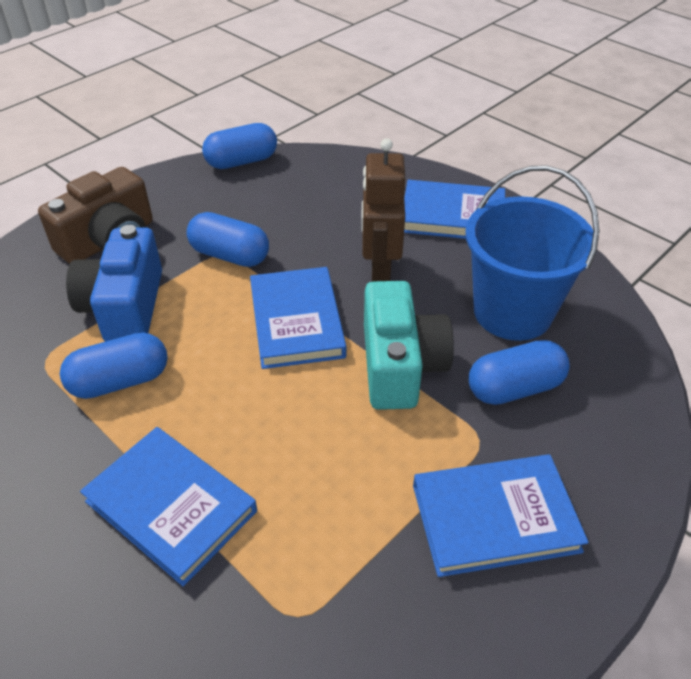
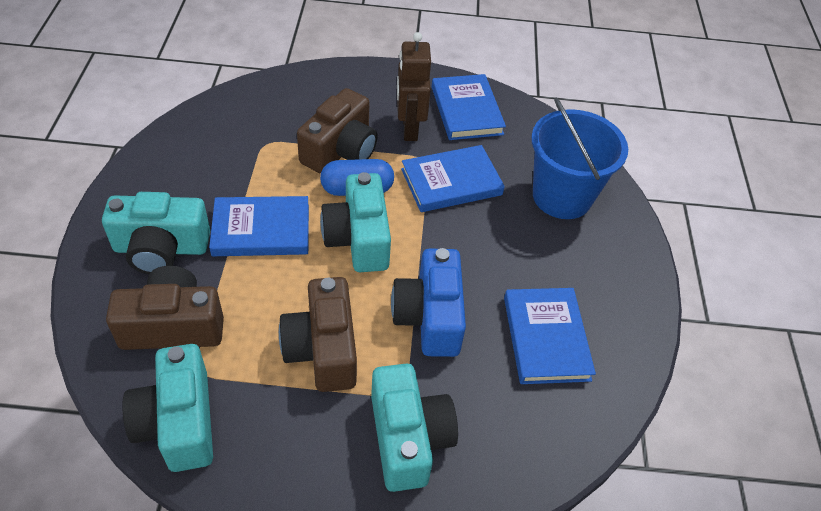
blue capsule: [60,332,168,399] [186,212,269,267] [202,123,277,169] [469,340,570,405] = 4 -> [320,159,394,196] = 1
brown camera: [38,167,153,264] = 1 -> [106,266,224,350] [279,277,357,392] [297,88,378,174] = 3
turquoise camera: [364,281,454,410] = 1 -> [102,192,210,274] [122,344,213,472] [320,172,391,272] [371,363,458,492] = 4

